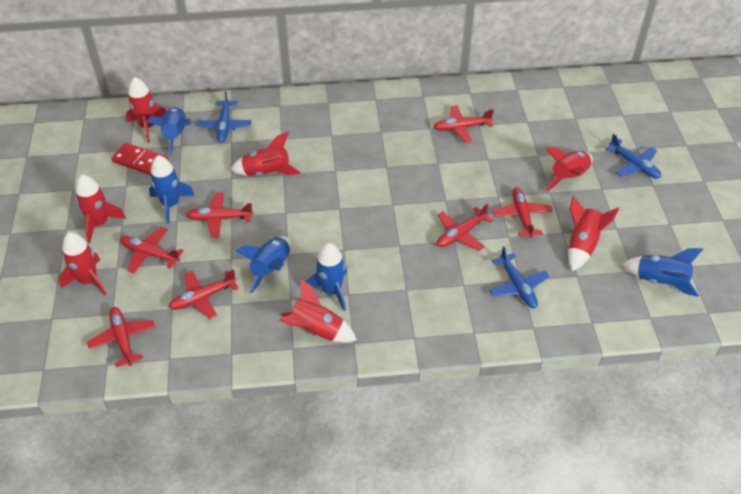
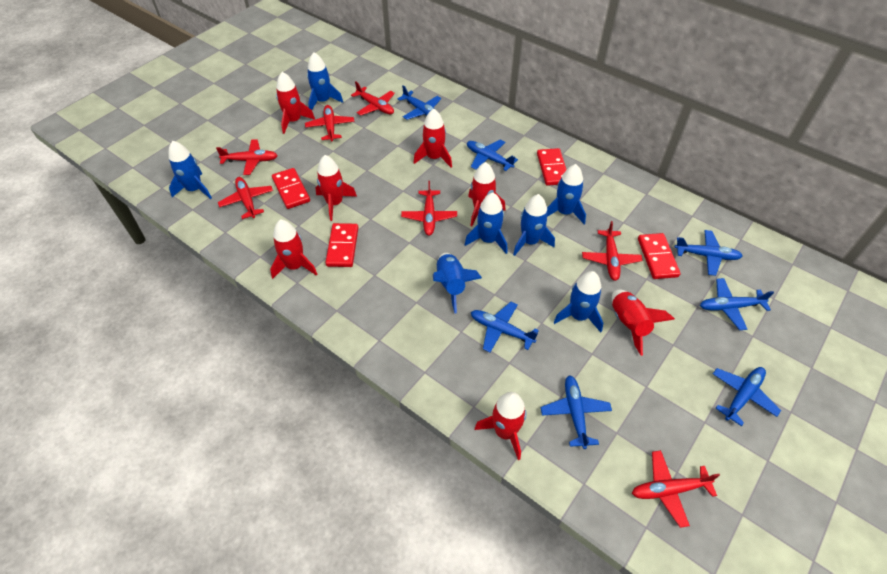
blue plane: [196,91,252,142] [489,246,549,308] [605,134,661,178] = 3 -> [398,85,441,120] [467,139,518,171] [471,302,539,352] [541,375,612,449] [674,230,742,276] [700,278,774,330] [713,367,781,426] = 7
blue rocket: [147,107,191,156] [149,155,195,224] [236,236,291,294] [305,243,347,311] [622,248,703,297] = 5 -> [169,141,212,199] [307,52,343,110] [433,253,482,314] [464,192,508,254] [513,194,555,256] [547,164,586,224] [554,271,603,332] = 7
red domino: [111,143,169,175] = 1 -> [272,168,310,209] [325,223,358,267] [537,148,567,186] [638,233,680,279] = 4

